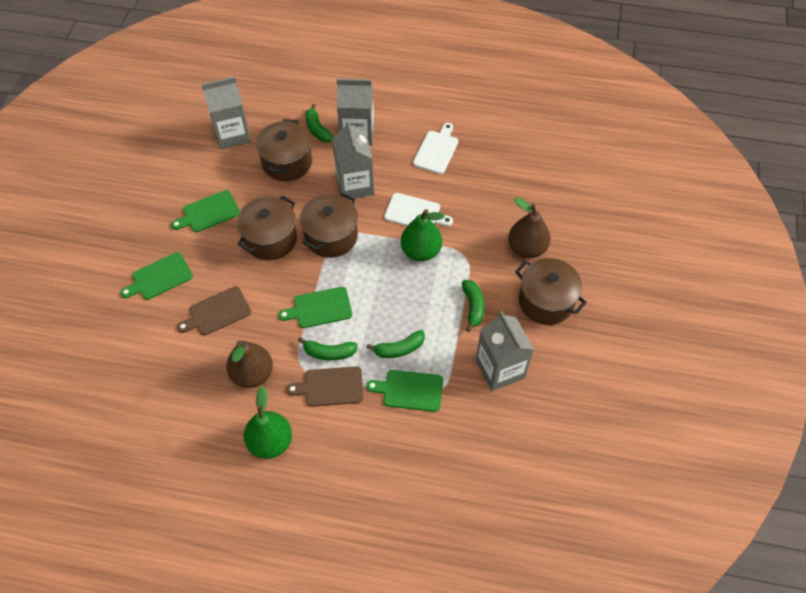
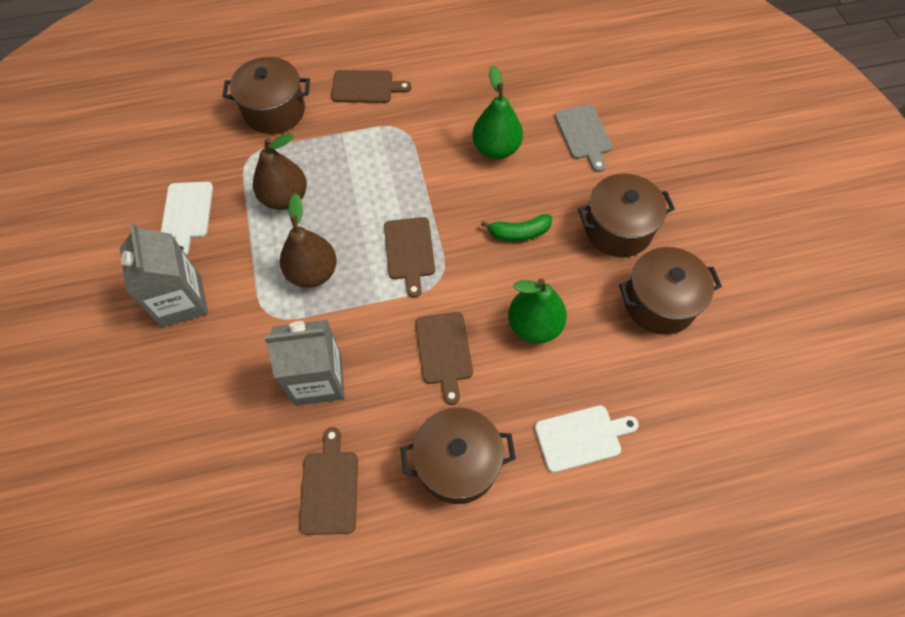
brown cutting board: [177,286,251,335] [286,366,363,407] = 2 -> [299,427,358,535] [331,70,411,103] [384,217,435,298] [415,312,473,405] = 4
green banana: [298,337,358,360] [306,104,334,142] [366,330,425,358] [462,280,484,332] = 4 -> [481,214,552,241] = 1
green cutting board: [120,252,193,300] [171,190,240,232] [278,287,352,328] [366,370,443,412] = 4 -> none = 0
grey carton: [201,76,251,150] [332,120,374,198] [337,79,374,146] [476,311,534,391] = 4 -> [120,222,208,327] [264,320,344,406] = 2
grey cutting board: none = 0 -> [555,105,612,172] = 1

